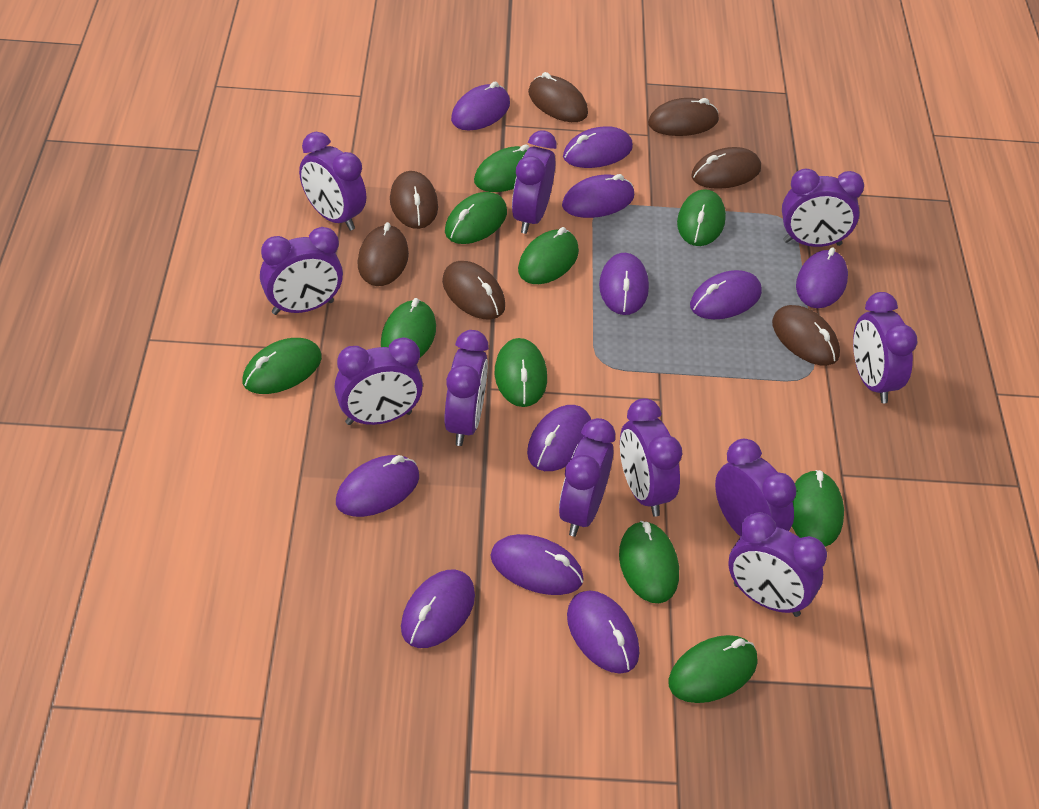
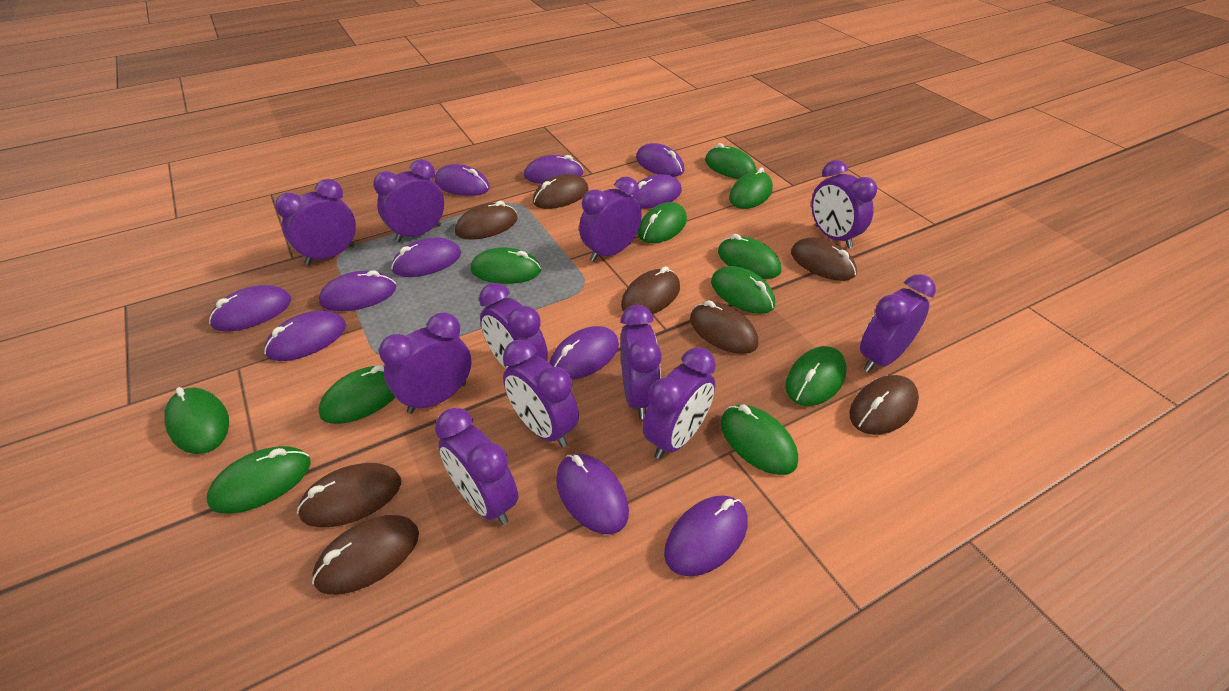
brown mouse: [357,222,409,286] [390,171,438,229] [442,261,505,320] [528,72,588,122] [648,98,719,136] [691,147,761,189] [772,305,840,366] = 7 -> [297,463,401,527] [312,515,419,595] [455,201,518,240] [533,174,588,209] [621,266,680,314] [690,300,758,354] [791,237,857,281] [849,375,919,435] = 8
green mouse: [243,338,322,394] [381,298,436,357] [445,192,507,244] [474,145,530,192] [495,338,547,407] [518,227,579,284] [619,521,679,603] [668,635,757,703] [677,189,726,246] [792,470,844,547] = 10 -> [164,387,229,454] [207,446,311,514] [318,365,395,424] [471,247,541,284] [638,202,687,243] [705,143,756,179] [711,266,775,314] [718,234,781,279] [721,405,798,475] [729,167,773,209] [785,346,846,406] = 11

